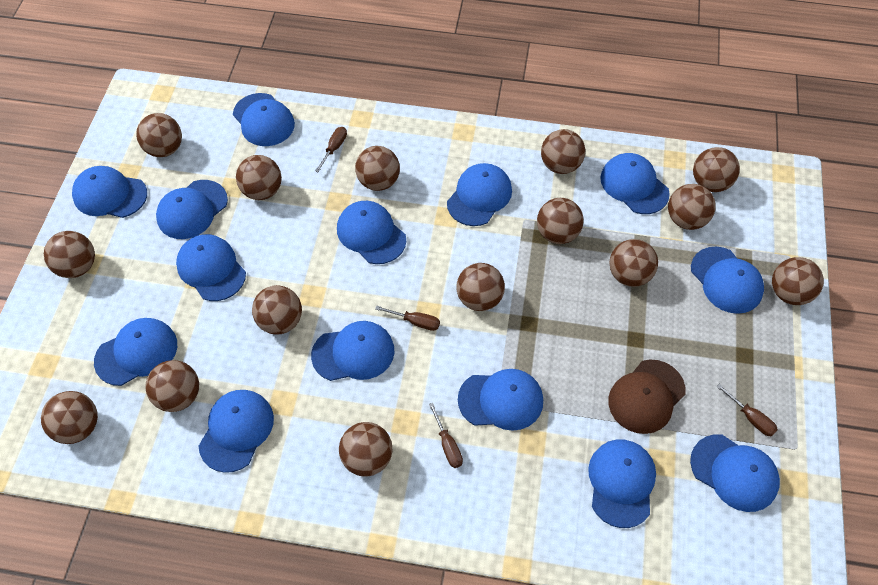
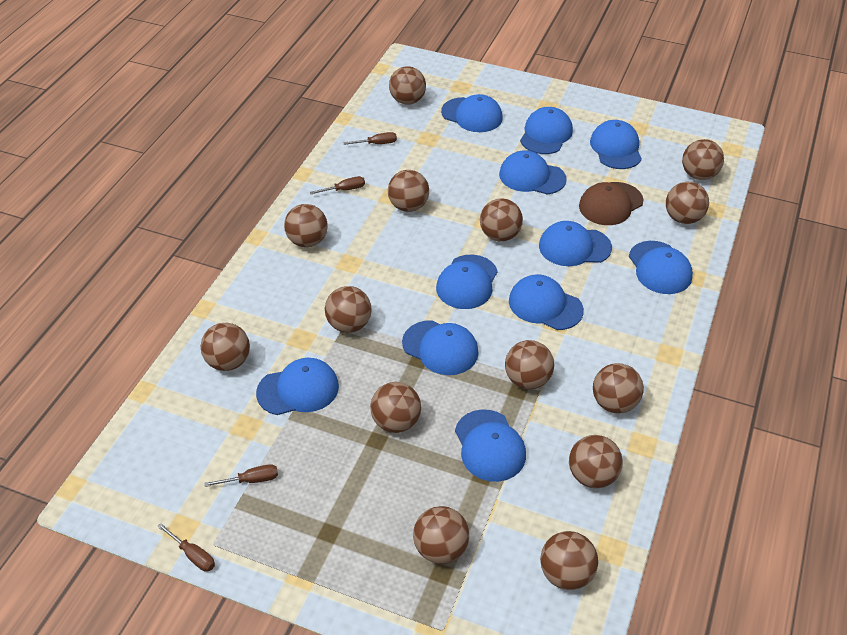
blue cap: [72,166,147,218] [94,318,177,386] [156,180,228,239] [176,234,246,301] [198,390,274,473] [233,93,295,146] [311,321,394,381] [337,201,406,264] [447,163,512,226] [458,369,543,431] [588,440,656,528] [600,153,670,214] [690,434,780,512] [691,246,764,314] = 14 -> [256,358,339,415] [402,320,479,375] [436,255,498,309] [441,94,503,132] [455,409,526,482] [499,151,567,195] [509,274,584,330] [520,107,573,154] [539,221,612,266] [590,120,642,169] [629,241,693,294] = 11
brown ball: [41,391,98,444] [44,231,95,278] [136,113,182,157] [145,360,199,412] [236,155,282,200] [252,285,302,335] [339,422,393,476] [355,146,400,191] [456,263,505,311] [537,198,584,244] [541,129,585,174] [609,239,658,287] [668,184,716,230] [693,147,740,192] [772,257,824,305] = 15 -> [201,323,250,371] [284,204,328,247] [325,286,371,333] [370,382,421,433] [388,170,429,212] [389,66,426,105] [413,506,469,564] [480,198,523,241] [505,340,554,389] [540,531,598,590] [569,435,623,489] [593,363,644,413] [666,182,709,224] [682,139,724,180] = 14

